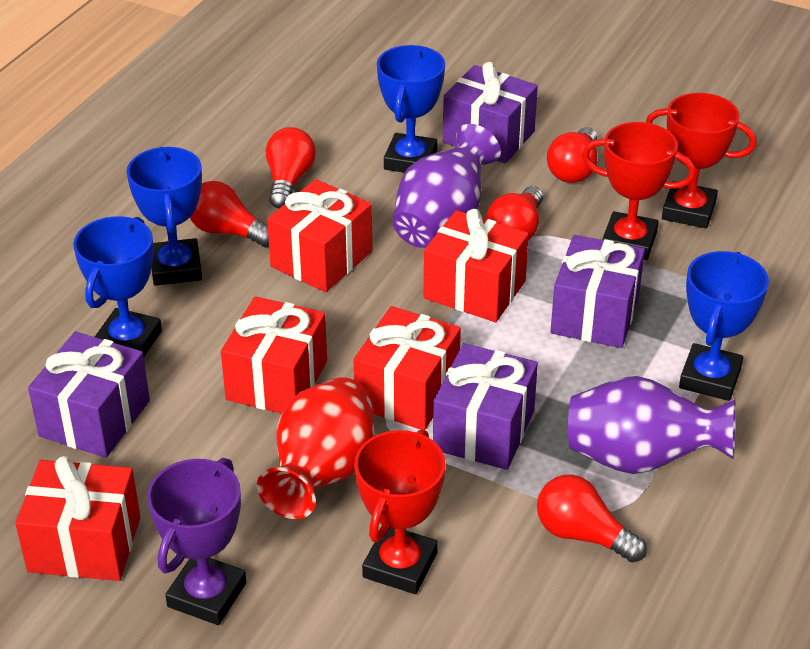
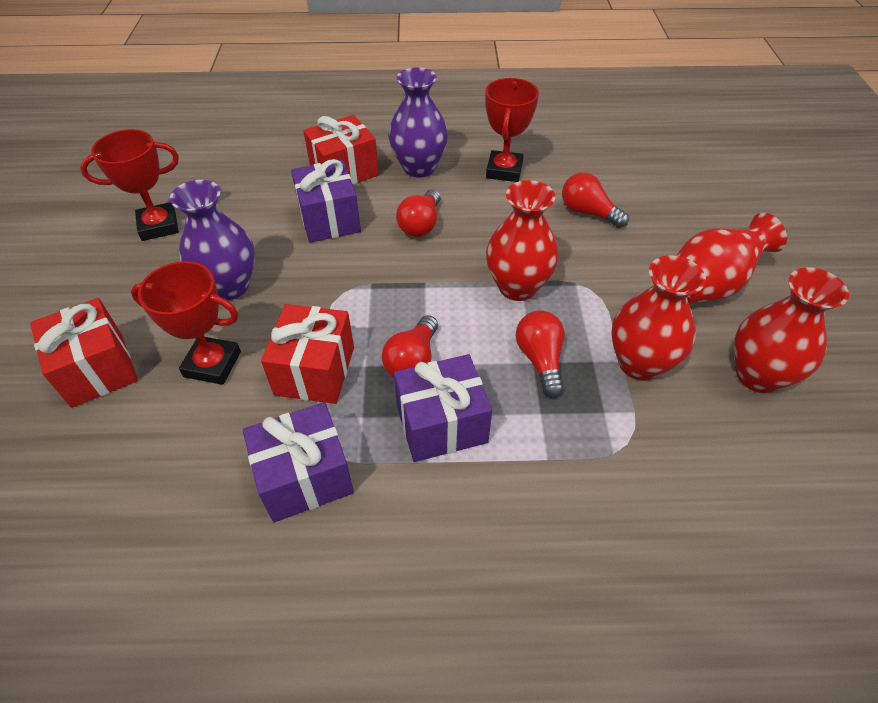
blue trophy: [73,216,162,357] [127,147,202,286] [377,45,445,173] [679,251,769,401] = 4 -> none = 0
purple gift: [28,332,150,458] [433,343,538,470] [443,62,538,163] [551,235,645,348] = 4 -> [243,402,354,522] [291,159,361,243] [394,354,492,462] = 3
purple trophy: [147,458,246,625] = 1 -> none = 0
red gift: [15,456,140,581] [221,296,327,413] [267,179,372,292] [354,306,461,430] [424,209,529,322] = 5 -> [30,298,138,408] [261,304,354,404] [303,115,379,185] = 3
red light bulb: [190,181,269,247] [266,127,316,209] [486,186,543,241] [537,475,647,563] [547,127,597,183] = 5 -> [382,315,438,377] [396,189,441,237] [516,310,565,398] [562,172,629,228] = 4
red vase: [257,377,374,519] = 1 -> [486,180,559,301] [611,255,706,381] [676,213,787,303] [734,267,849,393] = 4

